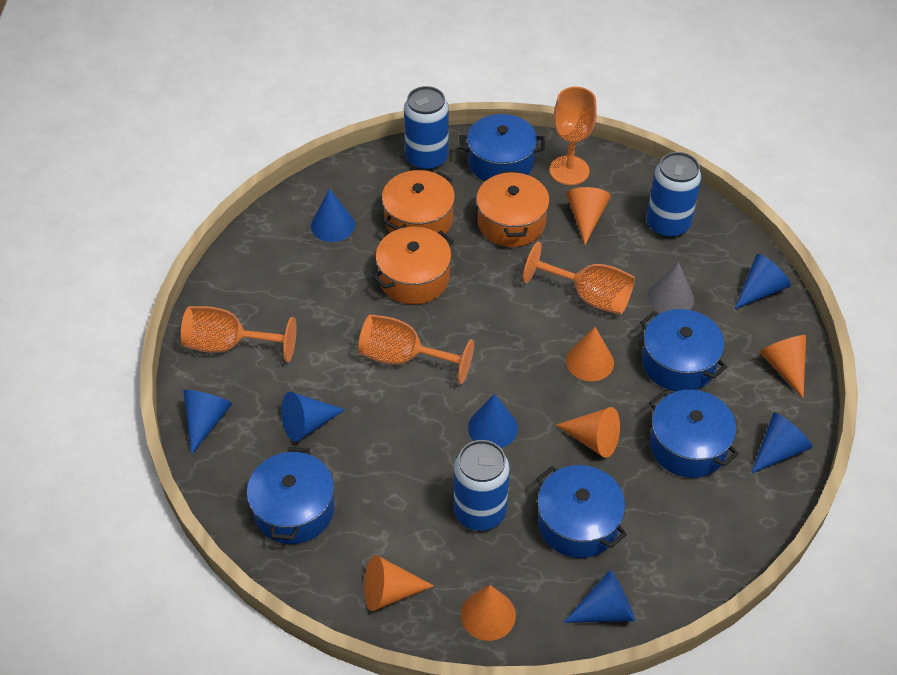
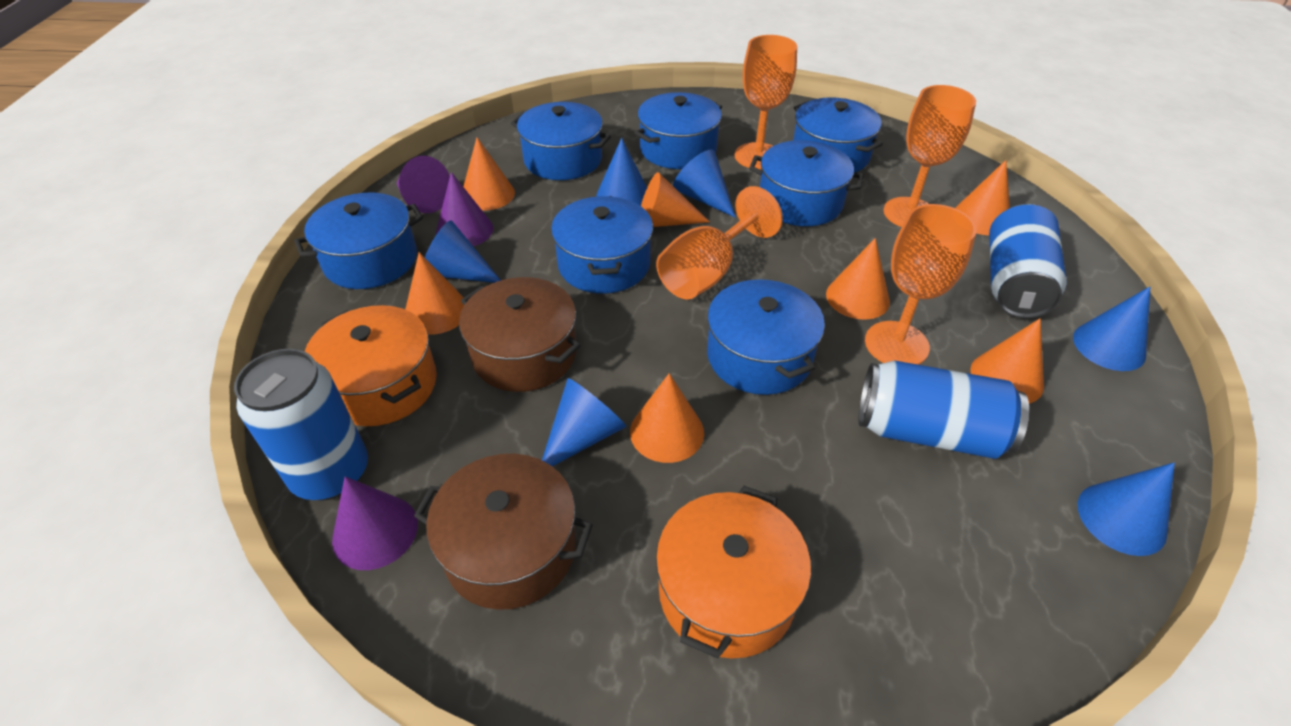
blue cone: [183,390,232,455] [281,392,345,442] [311,189,355,242] [468,394,518,448] [563,570,635,623] [735,254,791,309] [751,412,813,474] = 7 -> [425,220,501,283] [542,378,627,466] [596,138,647,206] [673,150,736,218] [1073,287,1150,371] [1078,463,1175,556] = 6
blue pot: [247,447,334,544] [459,114,545,181] [536,465,627,558] [640,309,727,391] [649,390,739,478] = 5 -> [294,193,423,289] [511,102,611,180] [551,196,653,294] [634,92,722,169] [707,278,825,395] [749,140,864,226] [793,97,883,172] = 7
brown pot: none = 0 -> [414,454,593,610] [459,277,581,392] = 2
grey cone: [648,262,694,313] = 1 -> none = 0
orange cone: [364,555,434,611] [461,585,516,641] [556,407,620,458] [566,187,611,245] [566,327,614,381] [759,335,806,398] = 6 -> [405,252,464,335] [463,137,515,211] [630,373,704,463] [641,172,710,227] [826,238,890,320] [955,160,1010,235] [970,319,1044,404] = 7
orange pot: [373,227,454,304] [382,170,455,237] [476,171,550,247] = 3 -> [305,305,437,426] [656,486,811,659] = 2
purple cone: none = 0 -> [332,476,418,570] [397,156,450,213] [436,172,493,246] = 3

